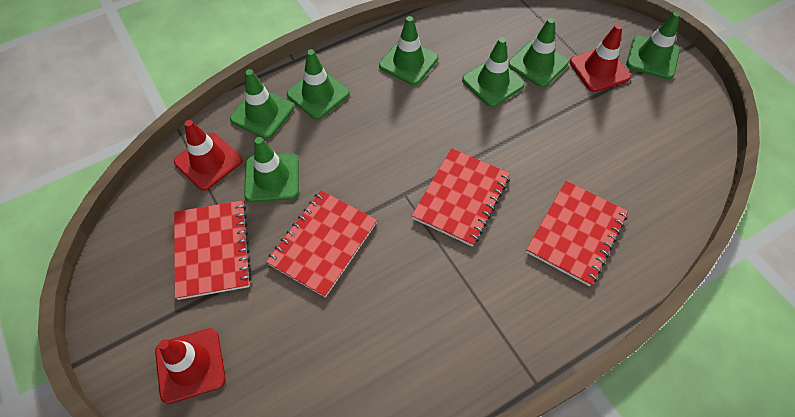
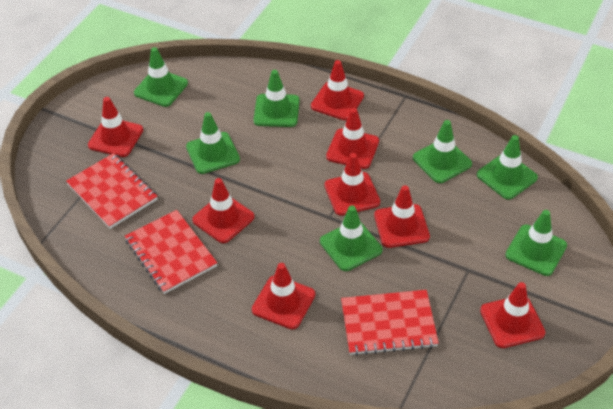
red notebook: [174,201,252,300] [266,190,377,298] [411,148,510,247] [526,181,628,286] = 4 -> [66,153,158,229] [125,210,217,294] [341,290,439,356] = 3
red traffic cone: [155,328,226,404] [174,120,242,190] [569,24,631,92] = 3 -> [88,97,143,157] [192,178,255,243] [252,263,315,329] [311,60,364,120] [324,153,380,216] [326,108,379,169] [374,185,430,248] [480,282,545,348] = 8

